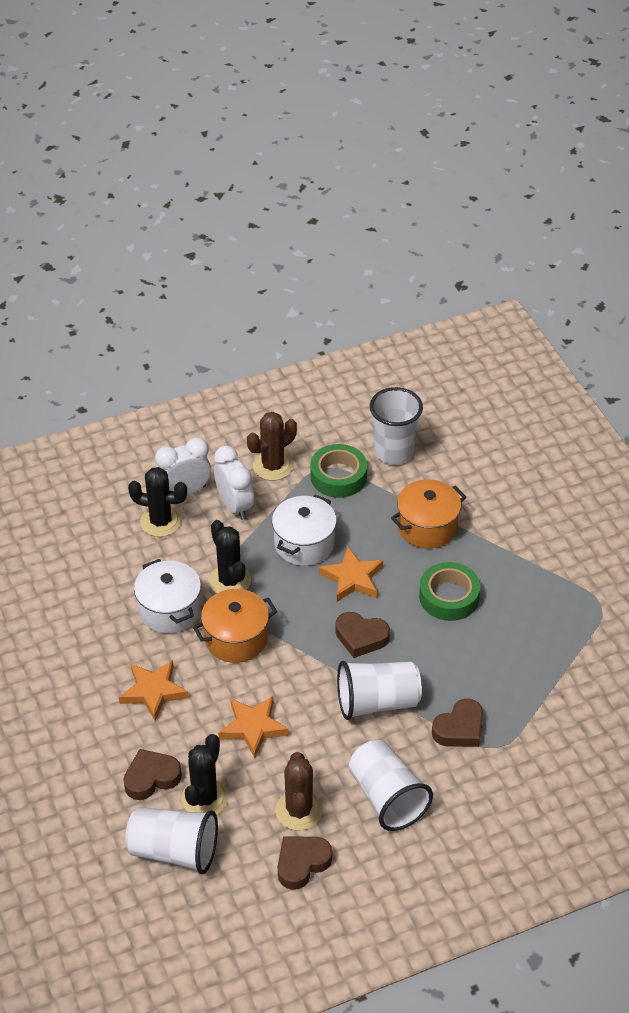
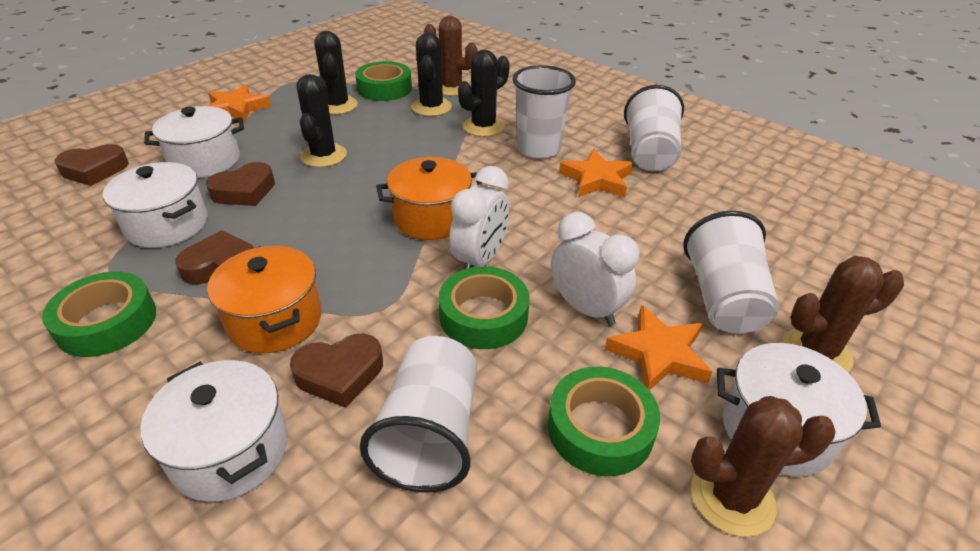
black cactus: [128,467,187,537] [182,734,228,815] [209,520,251,593] = 3 -> [296,74,347,167] [314,31,358,115] [411,32,452,116] [458,49,510,137] = 4
brown cactus: [247,412,297,481] [276,752,323,831] = 2 -> [424,16,478,96] [691,396,836,537] [782,256,904,372] = 3
green tape: [310,444,367,498] [419,562,480,621] = 2 -> [42,271,156,357] [355,61,412,101] [438,266,530,349] [548,367,660,476] = 4
white pot: [134,559,201,633] [272,494,337,566] = 2 -> [103,162,208,248] [141,360,288,502] [144,106,244,178] [717,343,881,477] = 4

